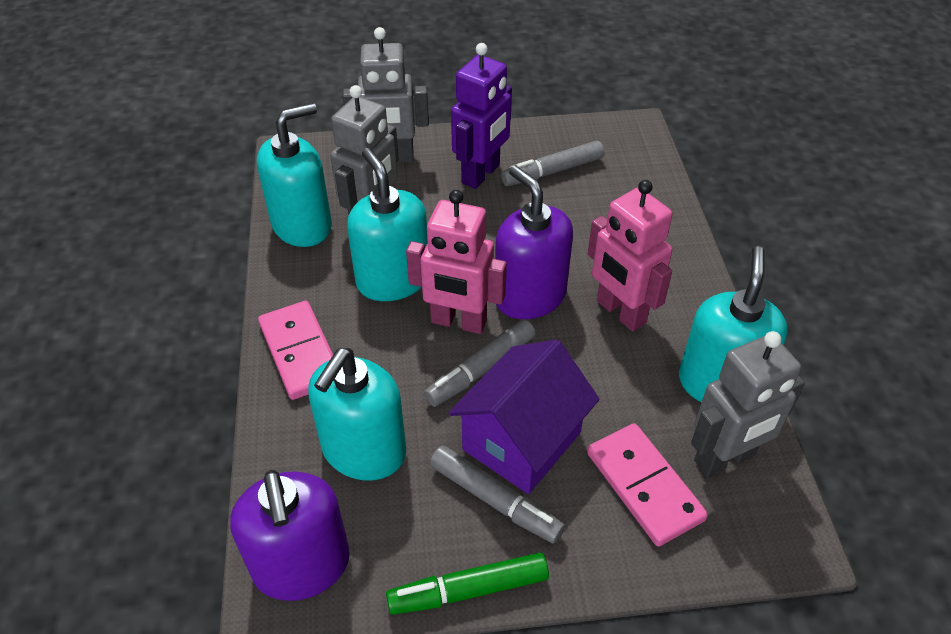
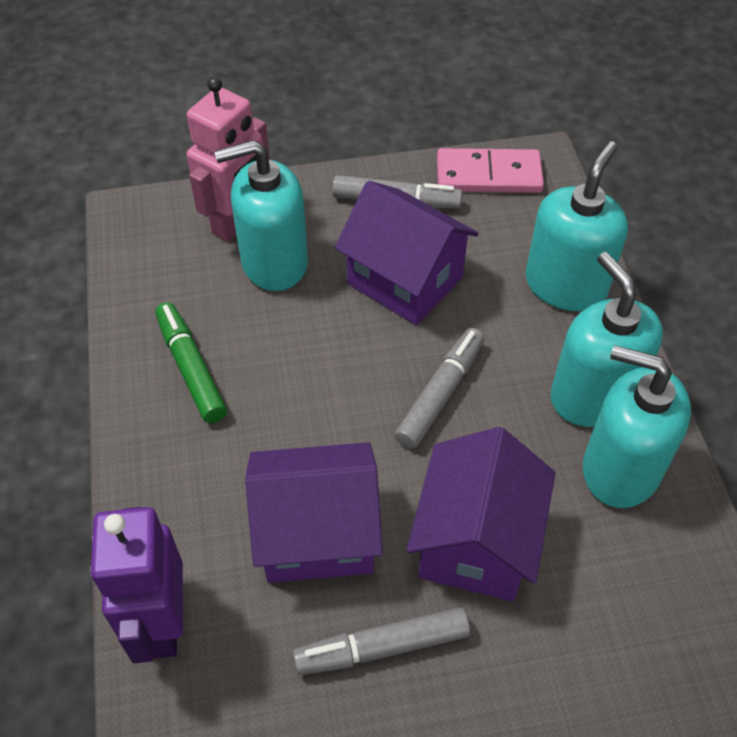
grey robot: [330,85,399,214] [342,27,429,163] [691,331,805,477] = 3 -> none = 0
pink domino: [258,301,333,400] [587,423,708,547] = 2 -> [437,148,544,193] = 1
pink robot: [406,190,507,334] [588,180,673,332] = 2 -> [187,77,270,242] = 1
purple house: [449,339,600,494] = 1 -> [245,442,383,583] [335,181,479,325] [407,427,555,601] = 3
purple soap dispenser: [230,470,350,601] [495,165,573,319] = 2 -> none = 0

